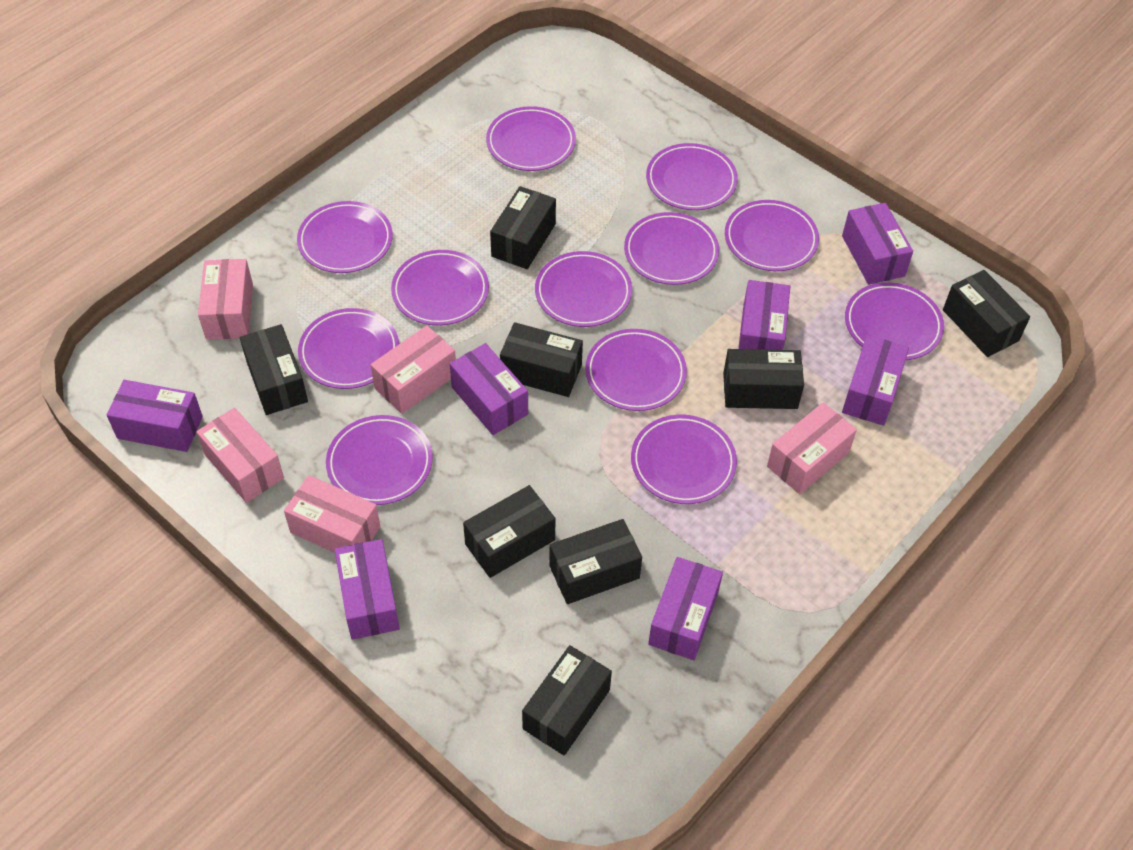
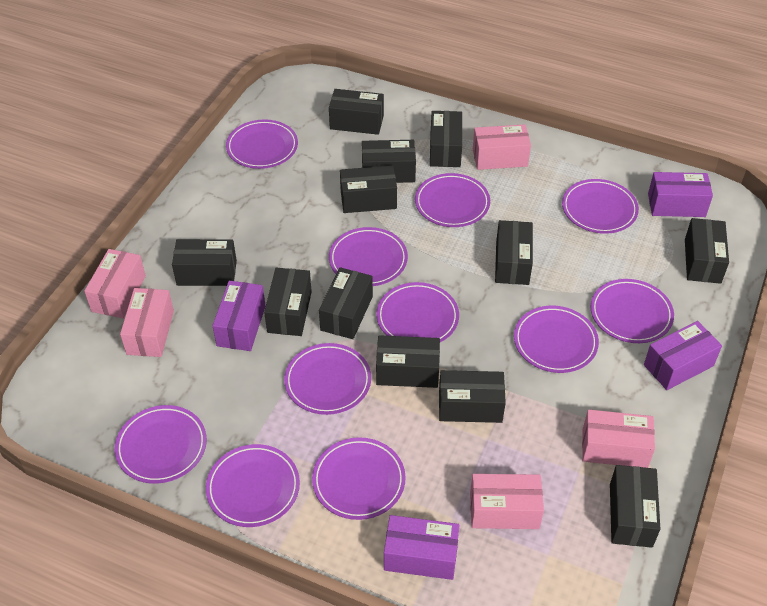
black box: [240,324,308,415] [463,485,556,578] [490,186,556,269] [500,322,583,397] [522,645,612,756] [549,519,642,604] [723,349,804,409] [943,270,1030,357] = 8 -> [172,239,237,286] [264,268,312,336] [319,267,373,339] [329,89,384,135] [340,165,397,213] [362,140,416,183] [376,335,440,388] [430,111,462,167] [439,370,506,423] [495,220,533,285] [610,465,660,548] [685,218,729,284] = 12
purple box: [107,380,203,452] [335,539,400,640] [450,343,528,435] [648,557,723,660] [738,280,790,350] [842,203,913,285] [842,335,909,426] = 7 -> [212,281,266,351] [384,515,460,580] [644,321,722,390] [648,172,713,217] = 4
purple plate: [297,201,393,273] [298,308,399,389] [326,415,433,505] [391,250,489,326] [486,106,576,171] [535,251,632,327] [585,329,687,411] [624,212,719,285] [631,415,737,504] [646,143,738,210] [725,200,819,271] [845,282,944,360] = 12 -> [115,405,207,484] [206,444,300,527] [226,120,298,169] [284,343,371,415] [312,437,406,520] [329,227,408,286] [376,282,459,342] [415,173,490,227] [514,306,599,373] [562,179,639,234] [590,279,674,343] = 11

